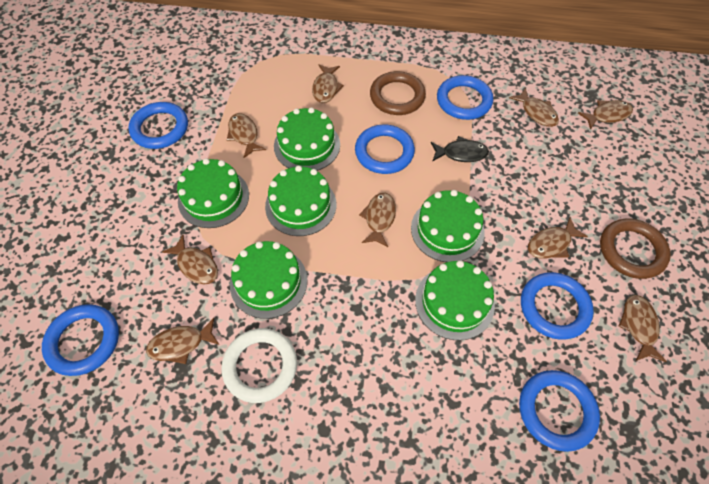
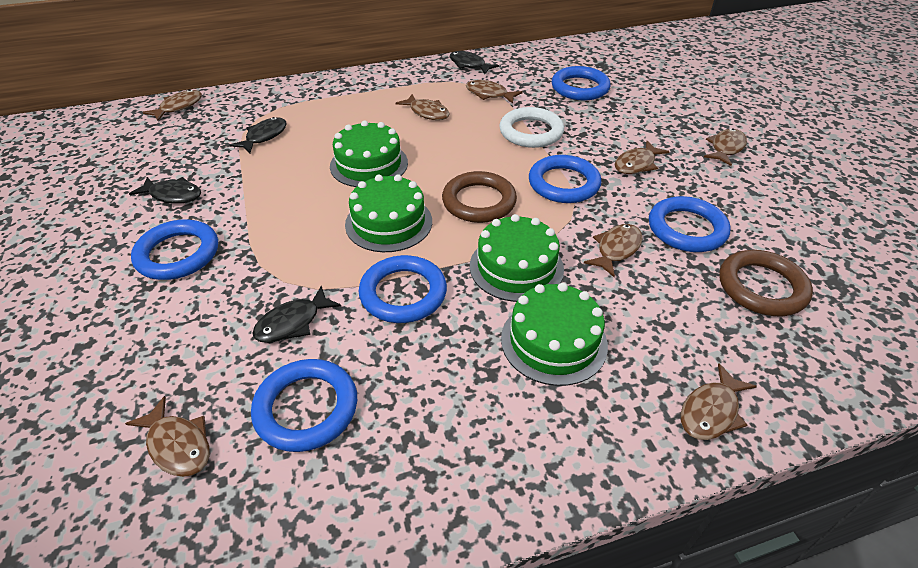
black fish: [431,136,489,162] = 1 -> [129,177,201,204] [230,117,287,153] [252,285,341,343] [450,51,499,74] = 4
brown fish: [146,318,220,364] [162,235,218,284] [227,113,266,158] [312,64,344,103] [359,192,396,247] [509,88,559,127] [528,217,588,259] [578,100,633,130] [618,295,667,362] = 9 -> [125,396,210,477] [143,89,202,121] [395,94,449,120] [466,80,523,104] [584,224,643,277] [615,141,670,174] [681,363,757,440] [704,128,747,166] = 8
green cake: [177,158,249,228] [230,241,308,319] [265,165,336,236] [274,107,340,171] [411,190,485,262] [415,260,495,340] = 6 -> [330,120,408,187] [345,174,432,252] [470,214,564,302] [501,283,608,386] = 4

